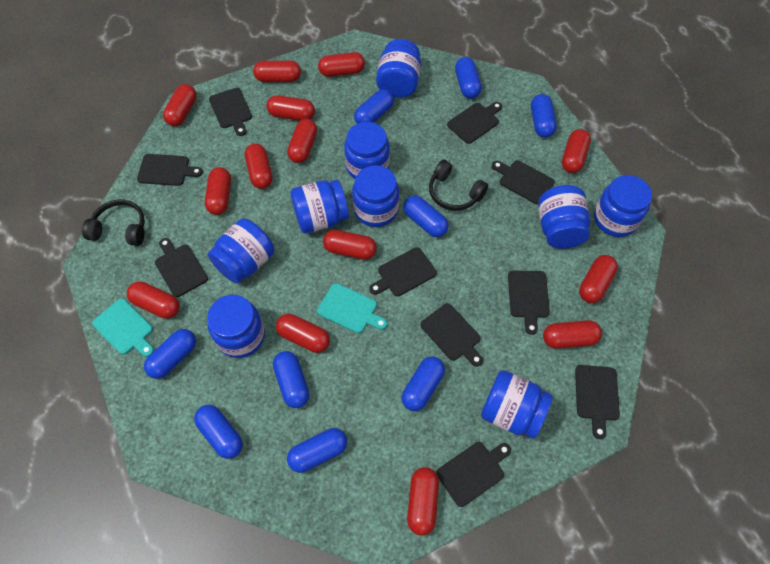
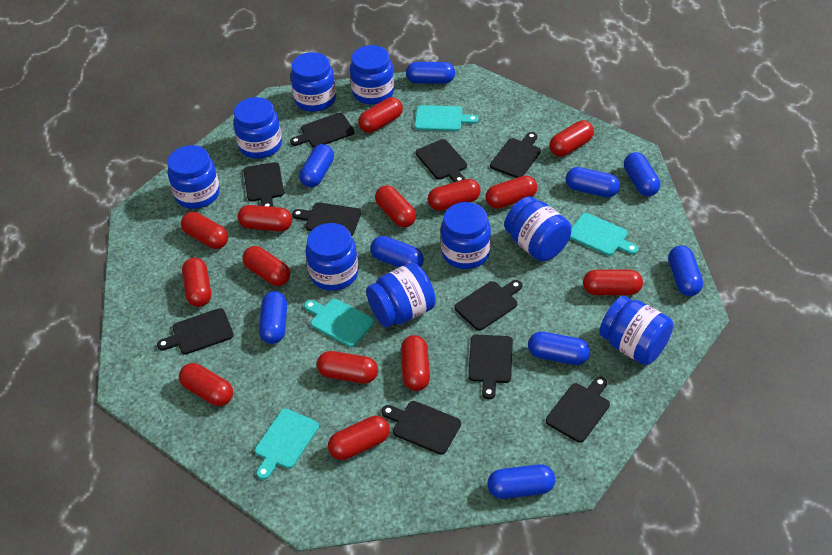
black headphones: [82,200,145,246] [429,160,488,211] = 2 -> none = 0
turquoise cutting board: [92,299,154,357] [317,283,387,333] = 2 -> [255,409,319,480] [304,299,374,347] [415,105,478,131] [569,213,638,256] = 4

